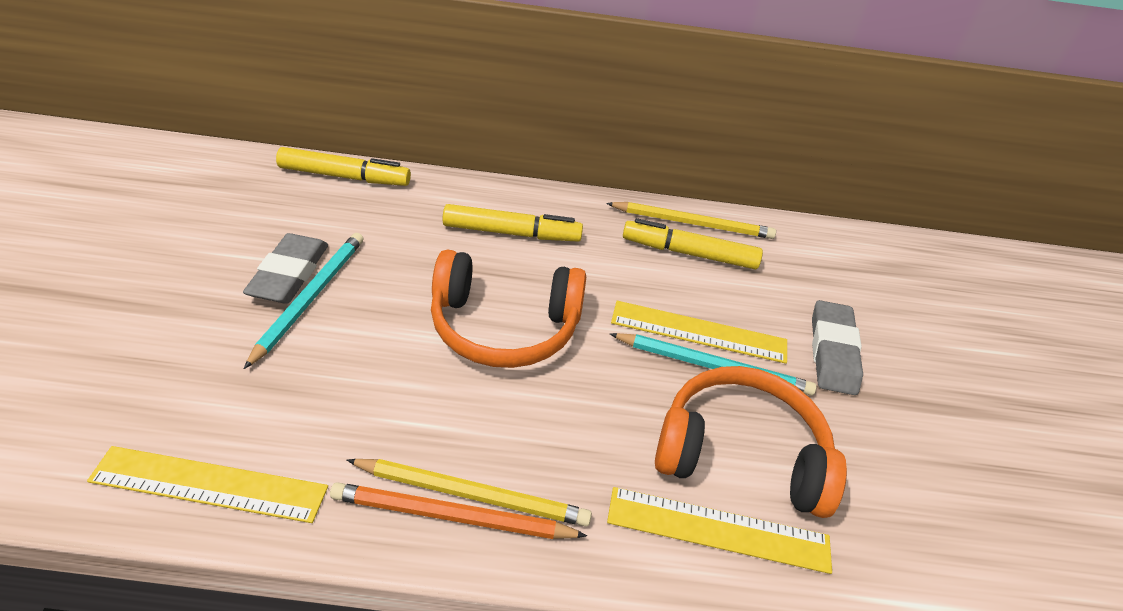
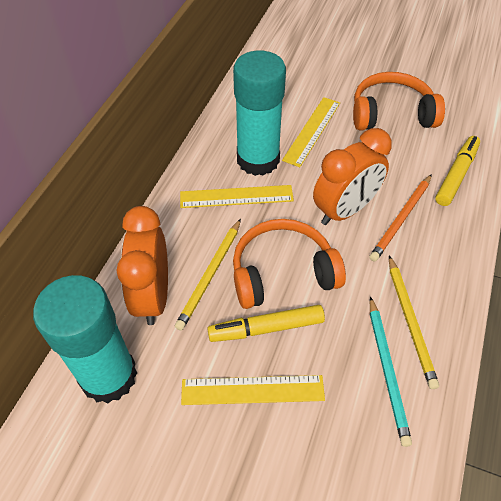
grey eraser: [243,233,328,303] [812,300,863,395] = 2 -> none = 0
orange clock: none = 0 -> [116,206,168,325] [313,128,392,225] = 2
turquoise glue stick: none = 0 -> [33,275,137,403] [233,50,286,176] = 2
turquoise pencil: [244,233,364,369] [610,333,817,396] = 2 -> [370,296,412,447] = 1
yellow marker: [276,147,411,186] [443,204,583,242] [623,218,763,269] = 3 -> [207,305,325,342] [435,136,480,206] = 2

